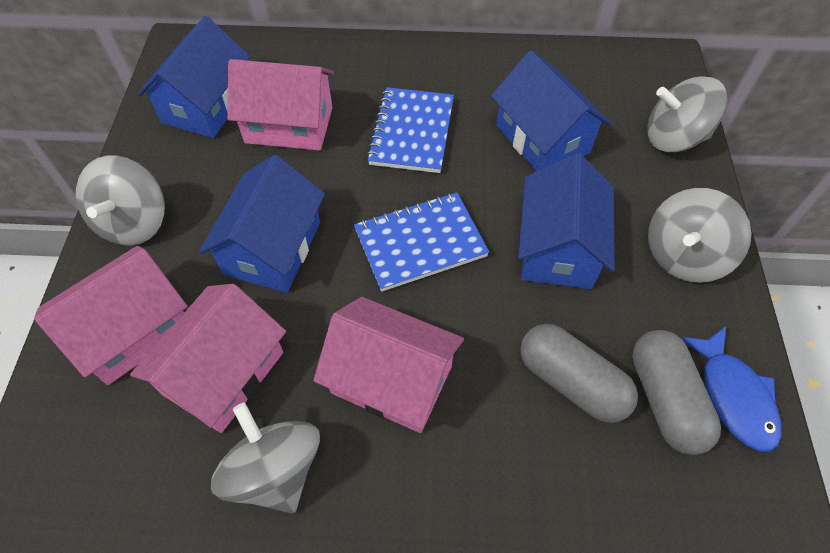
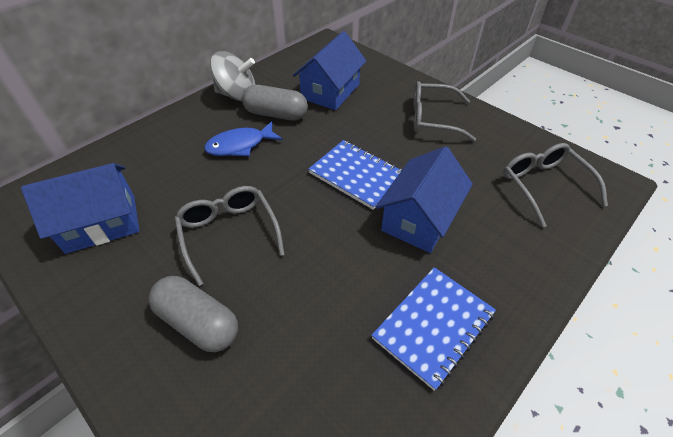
blue house: [137,16,250,138] [199,155,325,293] [491,51,611,171] [518,153,615,289] = 4 -> [21,163,139,254] [293,31,366,110] [376,146,473,253] = 3
grey glasses: none = 0 -> [175,186,285,286] [413,81,476,142] [503,143,608,228] = 3
grey spinning top: [76,155,165,246] [211,403,320,513] [647,76,728,152] [648,188,752,283] = 4 -> [210,51,256,101] = 1
pink house: [34,246,188,385] [130,284,286,433] [227,59,334,151] [313,297,464,433] = 4 -> none = 0

